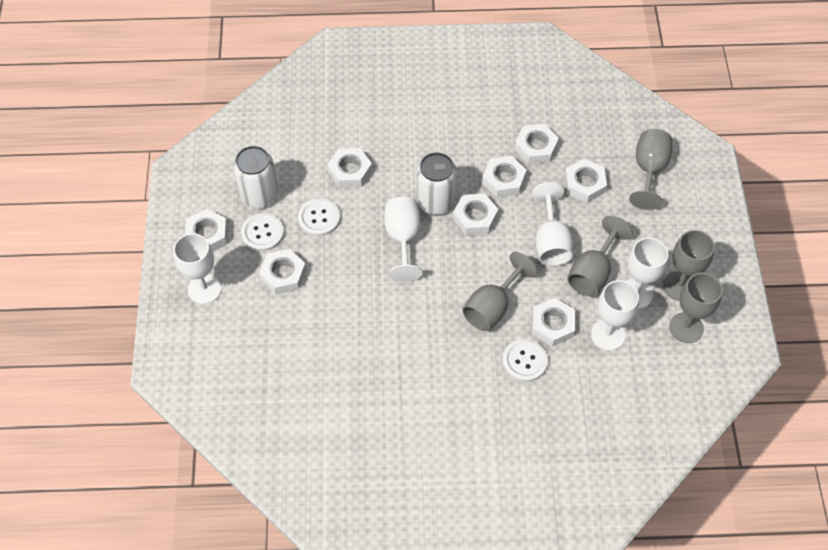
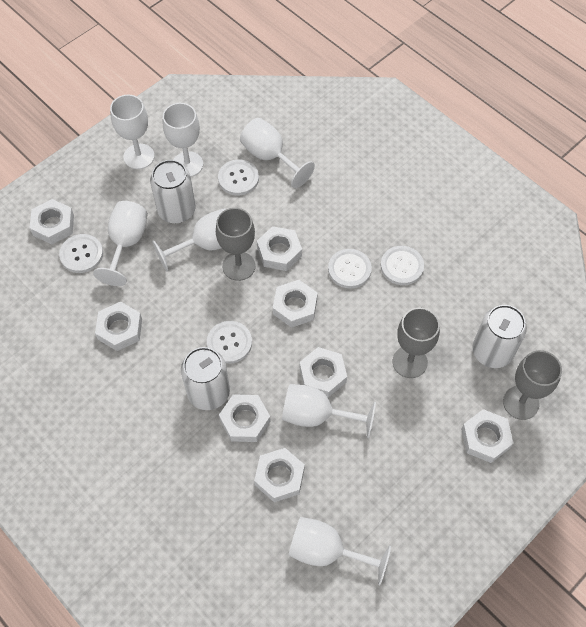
grey goblet: [462,252,538,331] [567,216,633,296] [629,129,672,210] [663,230,715,301] [669,273,723,343] = 5 -> [216,208,255,281] [393,307,440,378] [503,350,562,420] = 3
white button: [241,213,284,251] [298,198,340,236] [502,339,548,382] = 3 -> [59,234,103,273] [207,321,252,364] [218,160,259,195] [328,249,372,289] [381,246,424,285] = 5
white can: [233,146,278,208] [417,152,457,215] = 2 -> [150,160,196,223] [181,347,230,410] [472,305,527,368] = 3
white goblet: [173,233,221,304] [384,197,423,282] [532,182,573,266] [591,280,639,351] [626,238,668,308] = 5 -> [93,201,148,286] [110,95,155,169] [152,208,226,271] [163,103,203,177] [240,118,315,188] [282,384,376,438] [288,517,391,585] = 7

